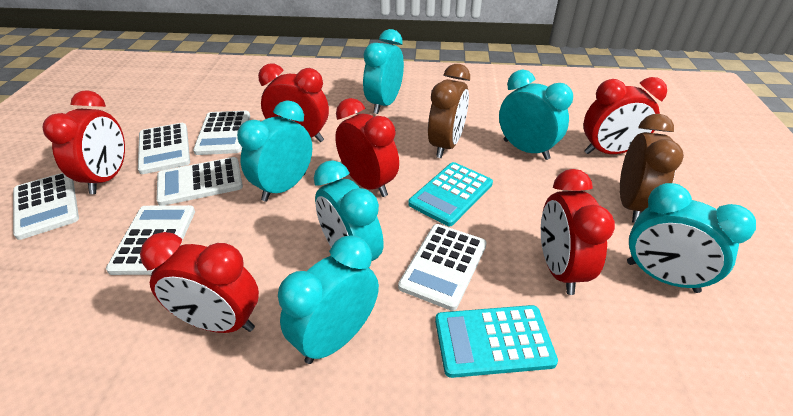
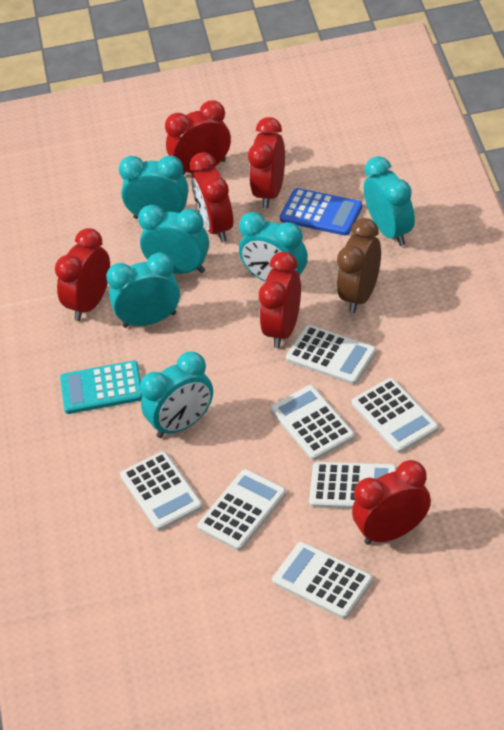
blue calculator: none = 0 -> [280,188,362,236] = 1
brown clock: [428,64,470,158] [620,114,684,223] = 2 -> [337,218,381,313] = 1
turquoise calculator: [408,162,493,226] [435,305,558,378] = 2 -> [60,361,143,414] = 1
white calculator: [13,173,79,240] [106,205,195,275] [138,123,190,174] [157,157,243,206] [193,111,250,155] [398,224,487,311] = 6 -> [120,451,203,531] [197,469,286,551] [270,385,355,460] [272,542,373,619] [286,325,376,385] [309,462,397,509] [352,378,439,453] = 7

